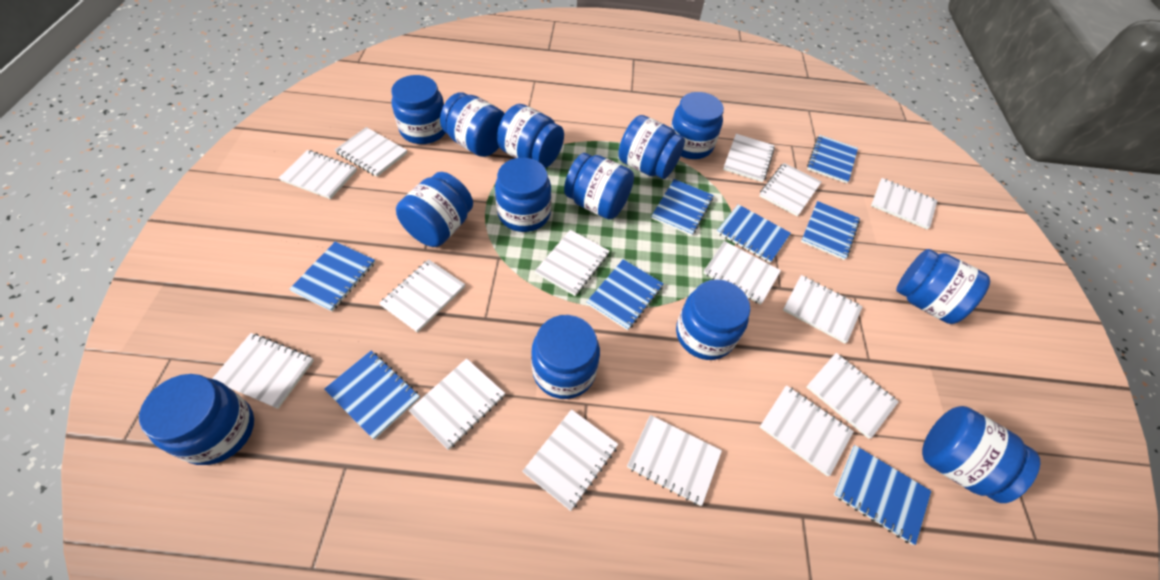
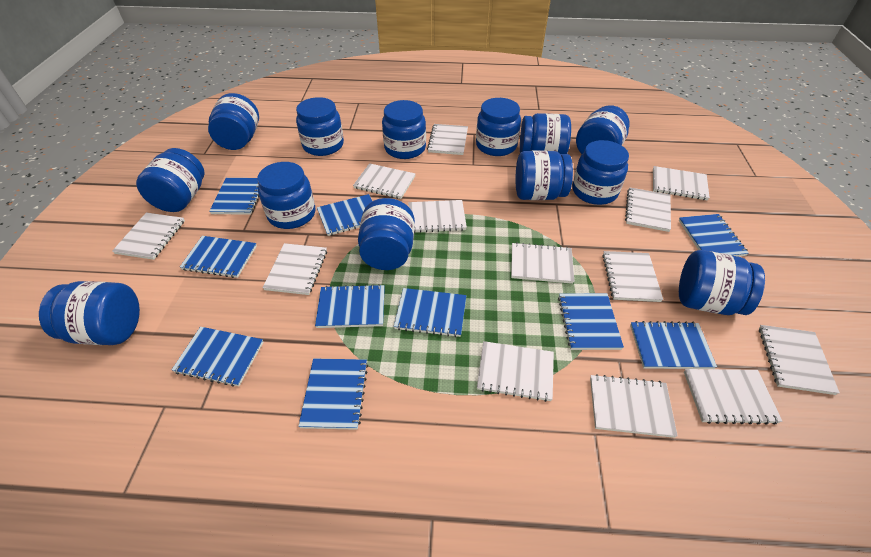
blue notebook: [289,242,375,311] [324,351,420,440] [587,259,664,330] [651,179,714,236] [717,204,791,263] [801,201,860,260] [807,135,858,183] [834,445,931,545] = 8 -> [172,327,264,387] [180,236,257,278] [209,178,259,215] [298,359,368,430] [315,284,385,328] [317,194,372,236] [394,288,467,337] [558,293,624,350] [630,321,717,369] [679,214,749,257] = 10
white notebook: [212,333,314,409] [279,150,357,199] [335,127,407,177] [379,259,465,333] [409,358,505,450] [522,409,618,511] [535,230,610,296] [627,415,722,506] [704,241,781,305] [723,134,775,182] [759,163,821,216] [760,385,854,476] [783,275,863,343] [807,353,899,439] [871,178,938,230] = 15 -> [112,213,185,260] [263,243,327,295] [353,163,415,199] [409,200,467,233] [427,124,468,155] [477,341,554,402] [511,242,574,284] [590,374,678,438] [602,251,663,302] [625,187,671,232] [653,166,710,200] [684,369,782,425] [759,325,840,395] = 13

